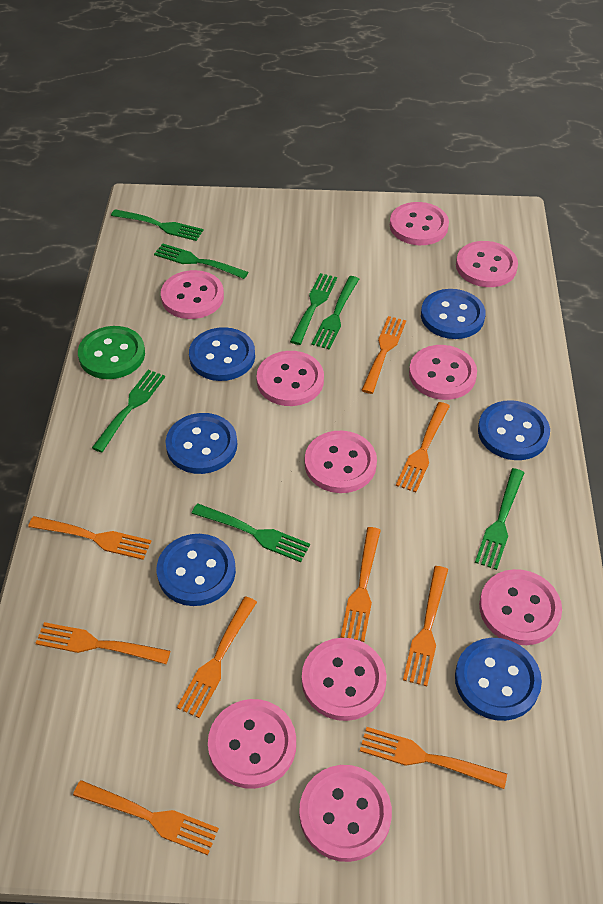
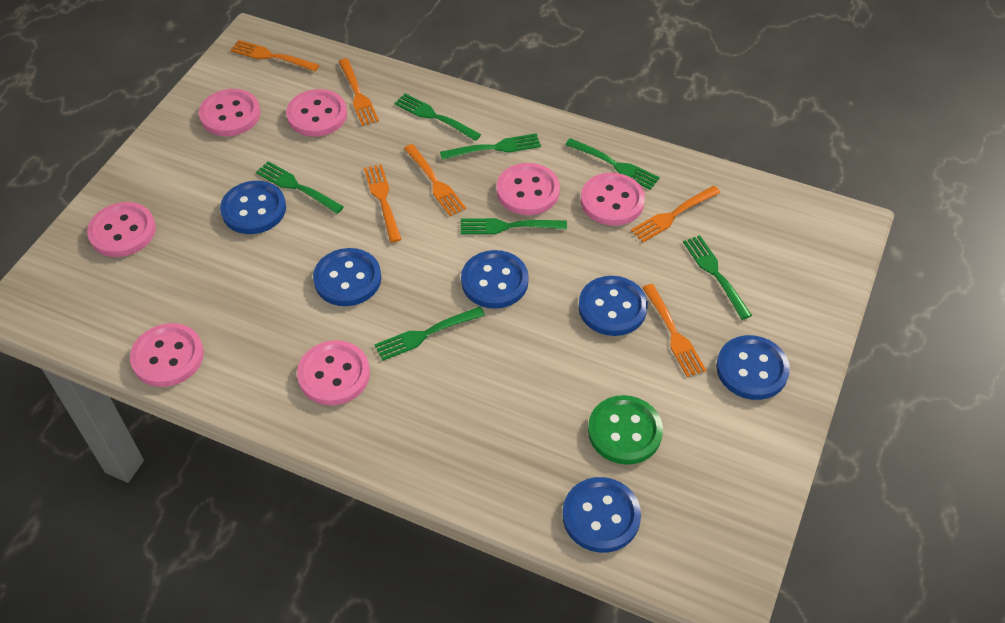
orange fork: [28,516,151,560] [35,622,170,664] [73,780,219,855] [177,596,257,718] [340,527,381,642] [360,727,507,789] [361,316,406,394] [396,402,450,492] [403,566,448,686] = 9 -> [230,40,319,72] [338,58,379,126] [364,164,402,243] [404,144,466,216] [631,186,721,242] [642,284,706,377] = 6
pink button: [161,270,224,319] [208,699,296,789] [257,351,324,406] [299,765,392,862] [302,638,387,721] [305,431,377,493] [390,202,449,245] [409,345,477,400] [456,241,518,287] [479,569,562,645] = 10 -> [87,202,156,257] [130,323,204,387] [199,89,261,136] [286,89,347,137] [297,340,370,405] [497,163,560,215] [581,173,645,226] = 7

